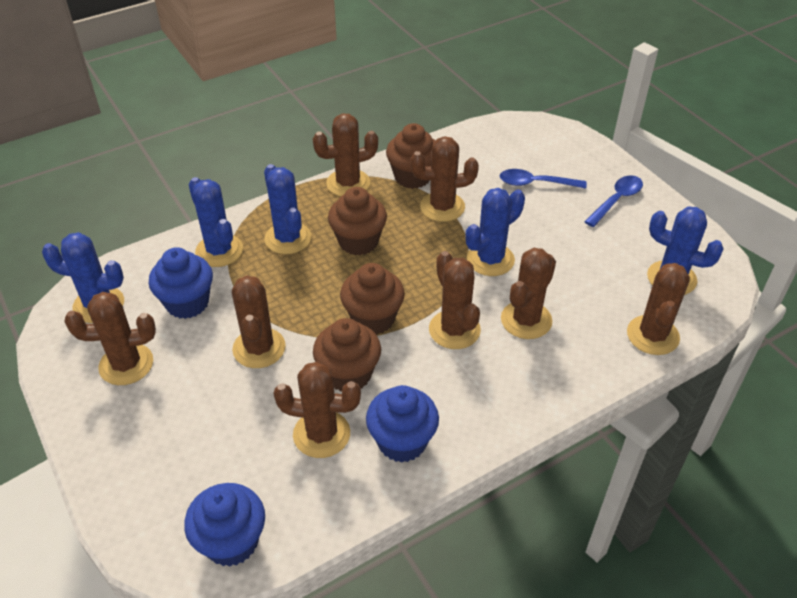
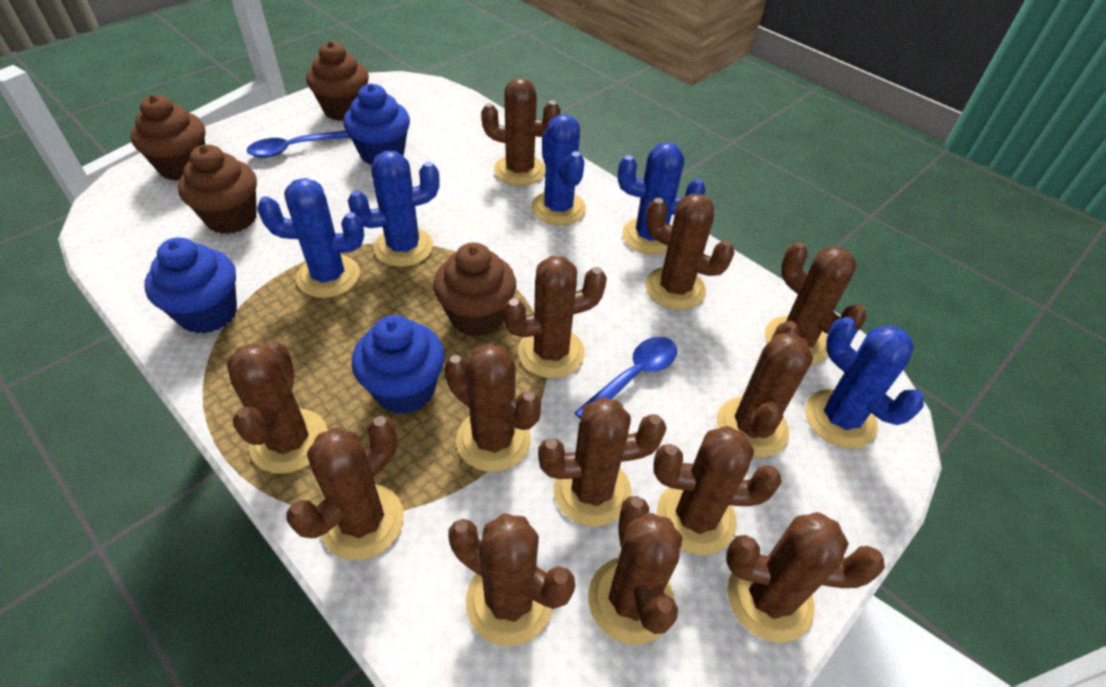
brown cactus: [65,292,156,385] [232,275,286,368] [273,362,361,458] [313,114,378,196] [410,136,479,222] [429,251,481,349] [501,248,556,339] [627,263,690,355] = 8 -> [227,342,328,474] [286,416,404,560] [444,344,541,472] [448,513,575,646] [481,78,561,186] [503,256,607,378] [538,397,667,526] [588,496,682,645] [645,193,735,310] [653,426,782,555] [717,321,813,457] [726,512,885,643] [765,242,866,365] = 13

